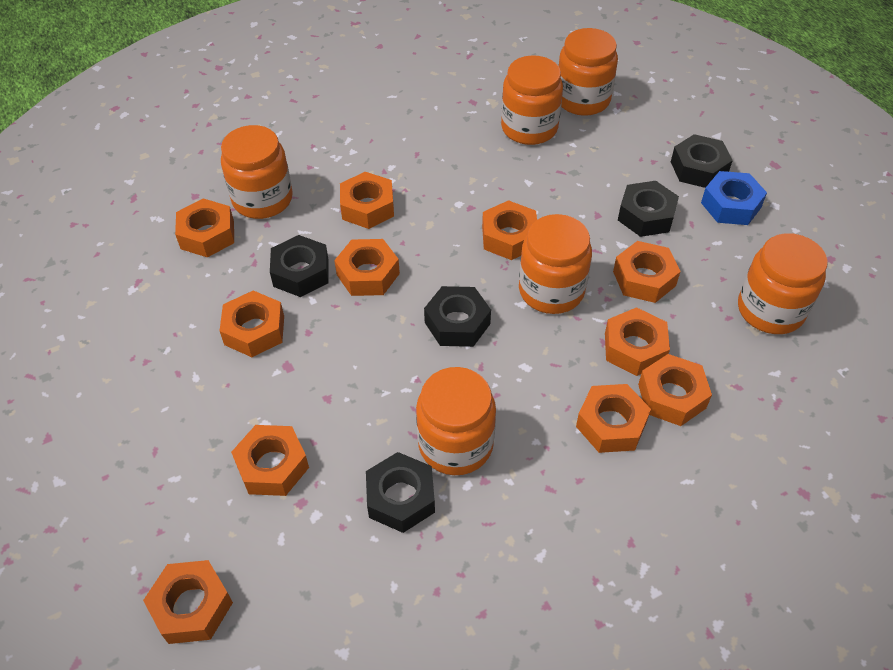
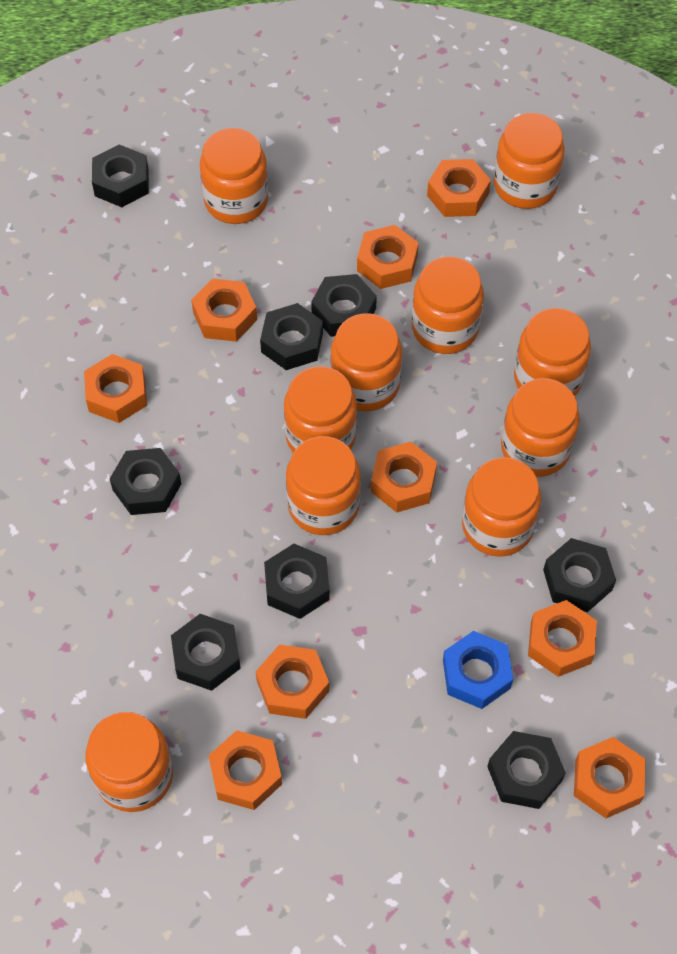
black nut: [270,235,329,297] [366,452,435,533] [424,286,491,347] [618,181,679,237] [671,134,733,188] = 5 -> [92,144,149,207] [110,448,181,515] [171,614,241,691] [260,303,323,370] [264,544,330,619] [311,274,377,337] [487,731,565,809] [543,538,616,612] = 8
orange jar: [221,125,293,219] [416,367,496,475] [501,55,563,145] [519,214,592,314] [558,28,618,116] [738,233,828,334] = 6 -> [86,712,173,812] [200,128,268,224] [284,366,357,452] [286,436,361,535] [331,313,402,411] [412,257,484,354] [462,457,541,557] [494,113,565,209] [501,378,579,477] [514,308,591,396] = 10
orange nut: [143,560,233,644] [175,199,234,258] [219,291,284,357] [231,425,309,496] [334,239,400,296] [340,172,394,229] [482,200,537,260] [576,384,651,453] [605,307,670,376] [613,241,681,303] [638,354,712,426] = 11 -> [84,354,147,423] [191,279,257,342] [208,730,282,810] [256,645,329,719] [357,225,419,289] [371,442,437,513] [427,159,491,217] [528,600,597,677] [574,737,646,818] = 9

